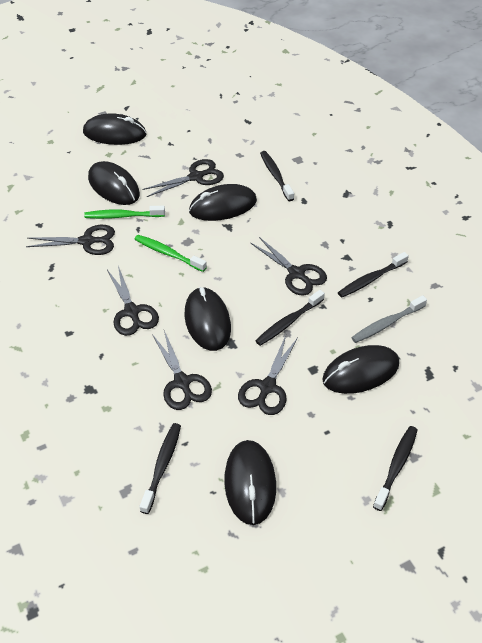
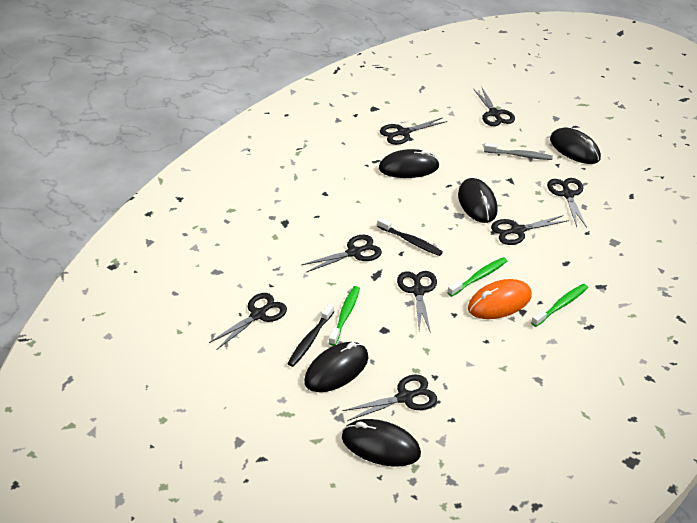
black mouse: [83,113,146,145] [88,161,140,205] [184,287,231,351] [189,184,257,221] [224,440,276,525] [322,345,399,394] = 6 -> [304,342,368,392] [342,419,421,467] [379,149,440,178] [458,178,498,223] [550,128,601,164] = 5
black scissors: [26,225,115,255] [107,266,159,336] [142,159,224,197] [152,331,212,410] [238,335,298,415] [251,237,327,295] = 6 -> [209,293,287,349] [301,235,382,272] [343,375,437,421] [380,117,447,145] [397,271,437,333] [474,88,515,126] [491,215,569,245] [547,178,587,228] = 8
black toothbrush: [140,423,181,514] [255,290,325,346] [260,151,294,201] [338,252,409,297] [373,426,418,511] = 5 -> [287,304,334,367] [377,217,443,256] = 2
green toothbrush: [84,206,165,219] [135,235,207,272] = 2 -> [329,286,360,346] [447,257,507,297] [531,284,588,327] = 3
orange mouse: none = 0 -> [468,279,532,319] = 1

